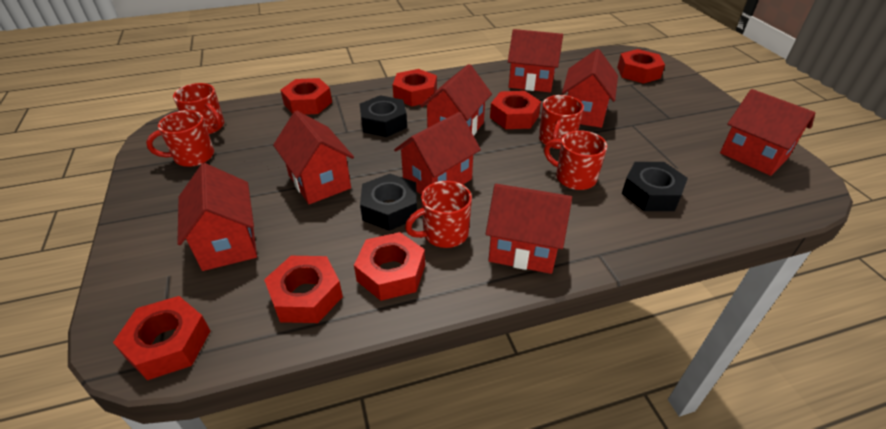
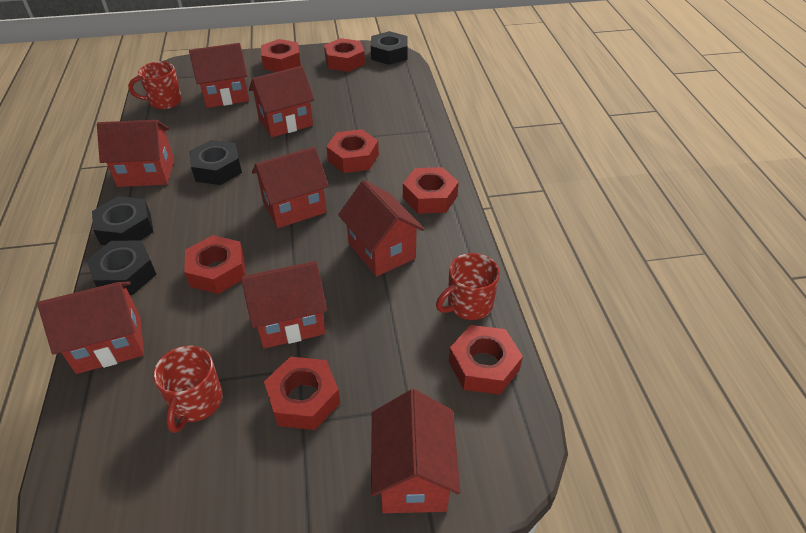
black nut: [360,95,407,137] [360,174,417,231] [622,162,688,211] = 3 -> [87,241,157,295] [92,196,153,245] [189,140,242,185] [371,31,407,65] = 4
red mug: [146,110,214,167] [173,83,224,134] [405,181,472,248] [539,95,584,149] [544,131,607,190] = 5 -> [128,61,182,109] [153,346,223,433] [436,253,500,320] = 3

